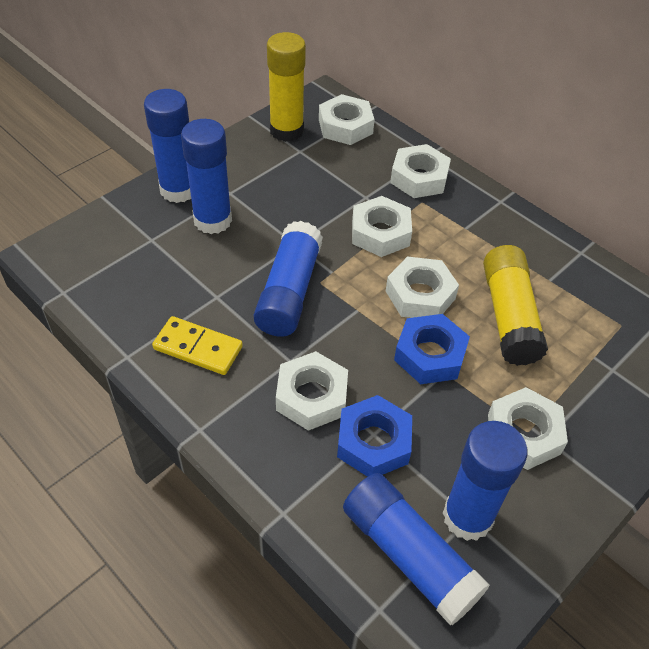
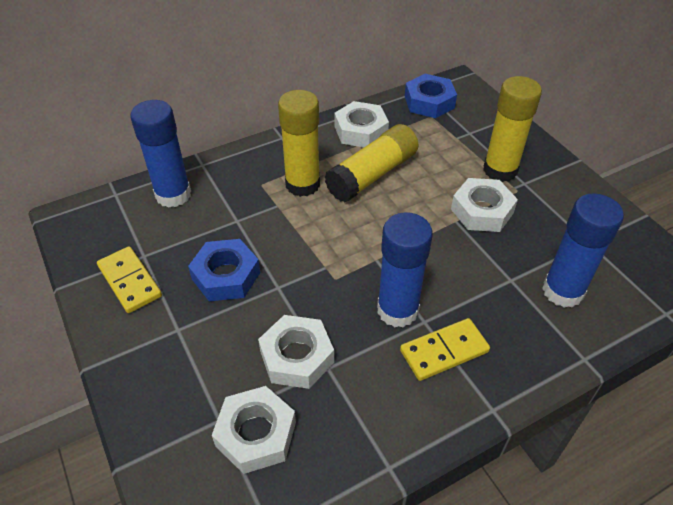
blue glue stick: [144,89,191,203] [181,119,232,234] [254,221,323,337] [343,473,490,626] [443,421,528,541] = 5 -> [130,100,191,208] [377,212,433,327] [542,193,624,308] = 3
white nut: [276,351,348,431] [319,94,375,145] [352,196,412,257] [386,257,459,318] [390,144,451,198] [488,387,568,470] = 6 -> [212,386,296,474] [258,315,334,389] [334,101,389,147] [451,178,518,232] = 4
yellow domino: [152,316,243,375] = 1 -> [97,246,162,313] [400,318,490,381] = 2
yellow glue stick: [267,32,306,142] [483,245,548,366] = 2 -> [278,90,320,197] [325,124,418,202] [483,76,542,182] = 3

